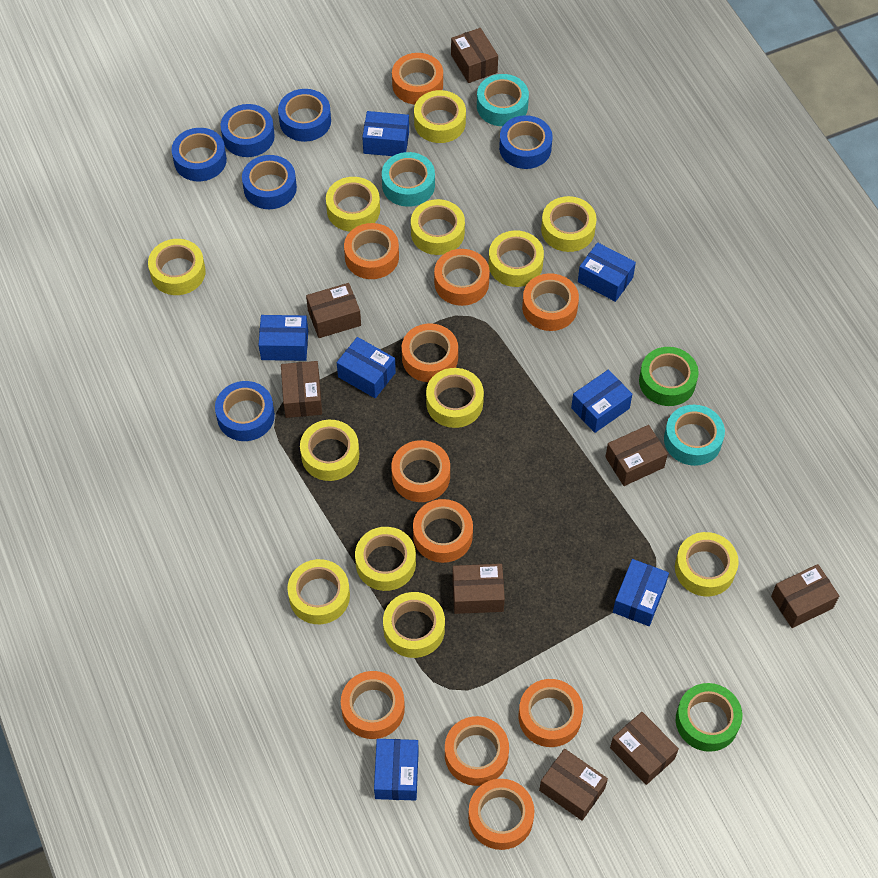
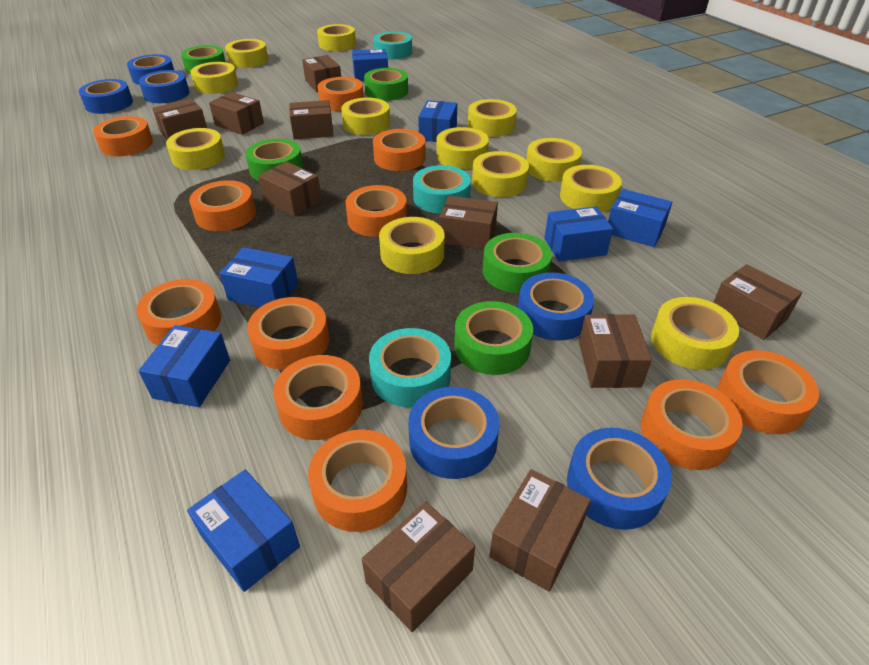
brown box: [281,361,322,418] [306,283,361,338] [451,28,498,83] [452,564,505,614] [539,749,608,821] [605,425,668,486] [610,712,679,785] [771,564,839,628] = 8 -> [152,99,207,139] [209,92,264,135] [258,161,322,216] [289,100,333,140] [302,55,341,92] [362,502,475,632] [440,196,498,249] [489,469,591,592] [579,314,652,388] [713,264,802,340] = 10
green tape: [639,347,699,406] [676,683,742,752] = 2 -> [181,45,226,74] [245,139,303,181] [364,68,408,101] [454,301,533,375] [483,233,552,293] = 5

